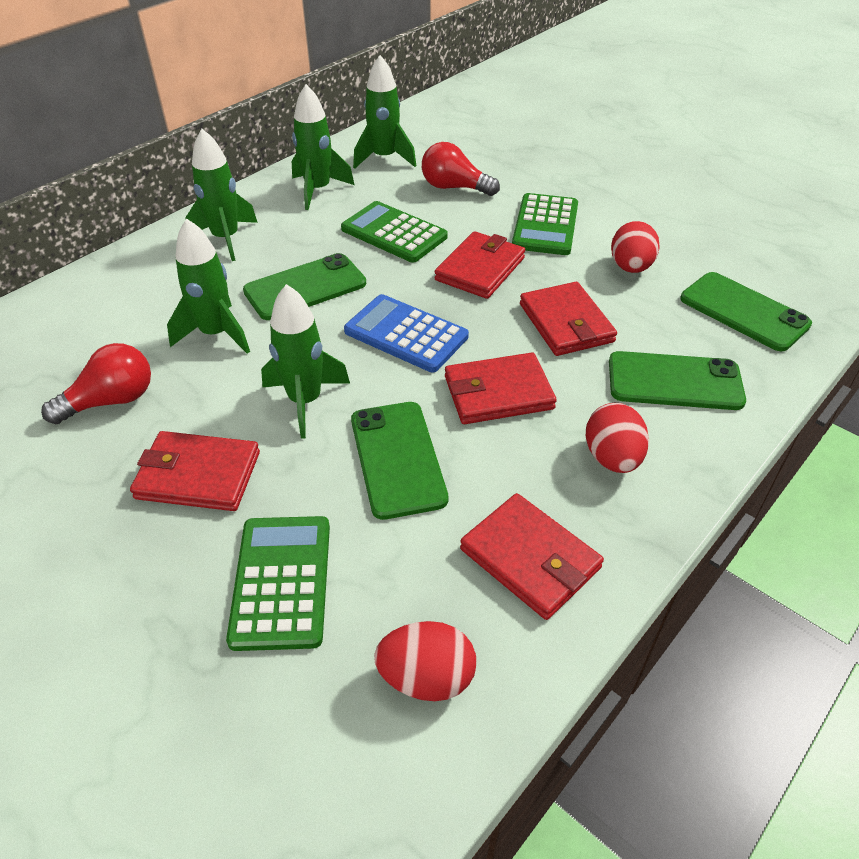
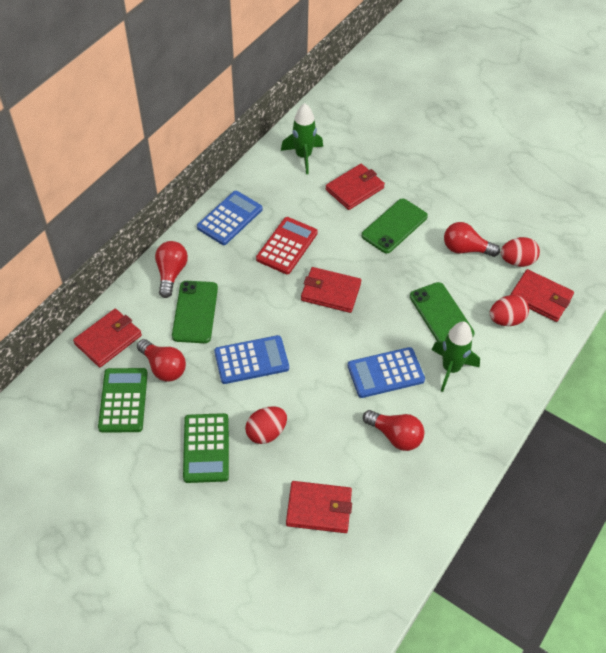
blue calculator: [344,294,469,372] = 1 -> [197,191,263,245] [214,335,289,384] [348,347,425,398] = 3
green calculator: [226,516,330,651] [341,201,448,263] [512,193,578,255] = 3 -> [98,368,148,433] [183,413,229,483] = 2
green phone: [243,253,366,320] [351,402,448,520] [609,351,746,410] [680,272,812,352] = 4 -> [172,281,218,343] [362,199,428,253] [410,282,475,342] = 3
green rocket: [167,218,250,354] [185,129,258,261] [261,284,350,439] [292,84,354,210] [353,55,416,169] = 5 -> [281,103,323,174] [431,321,480,392] = 2
red calculator: none = 0 -> [256,217,318,274] = 1
red light bulb: [41,343,151,424] [422,142,500,196] = 2 -> [137,339,186,382] [155,241,188,298] [363,410,424,451] [444,222,500,257] = 4

